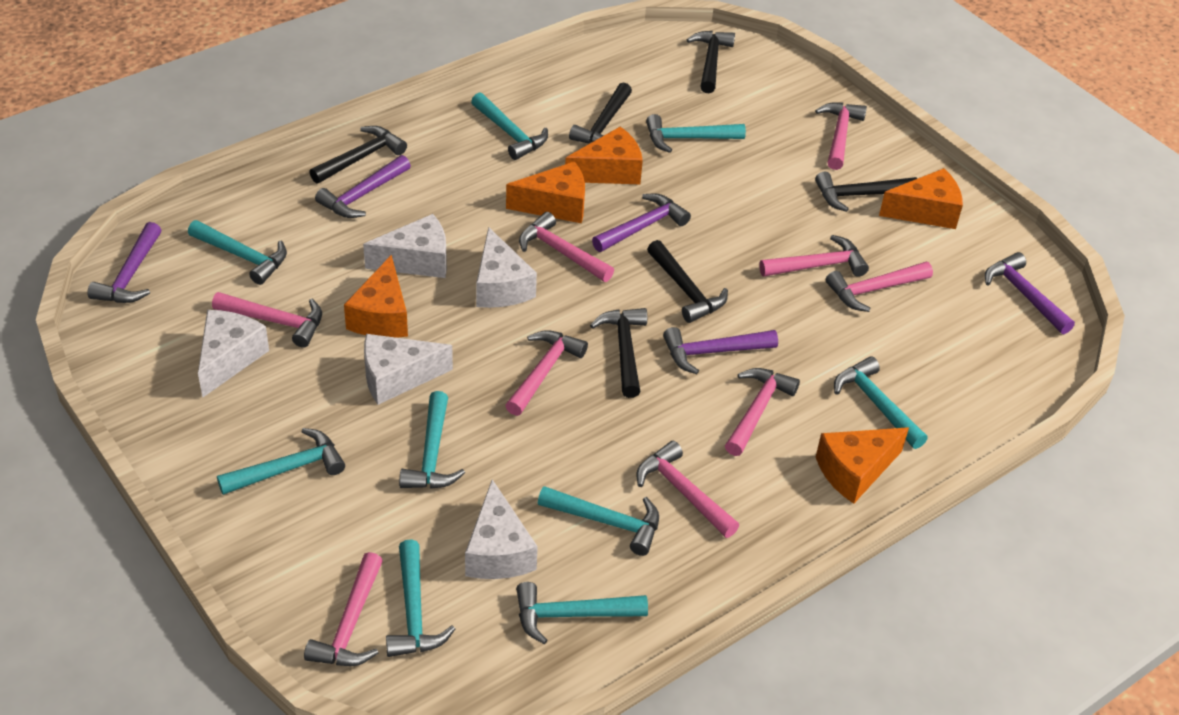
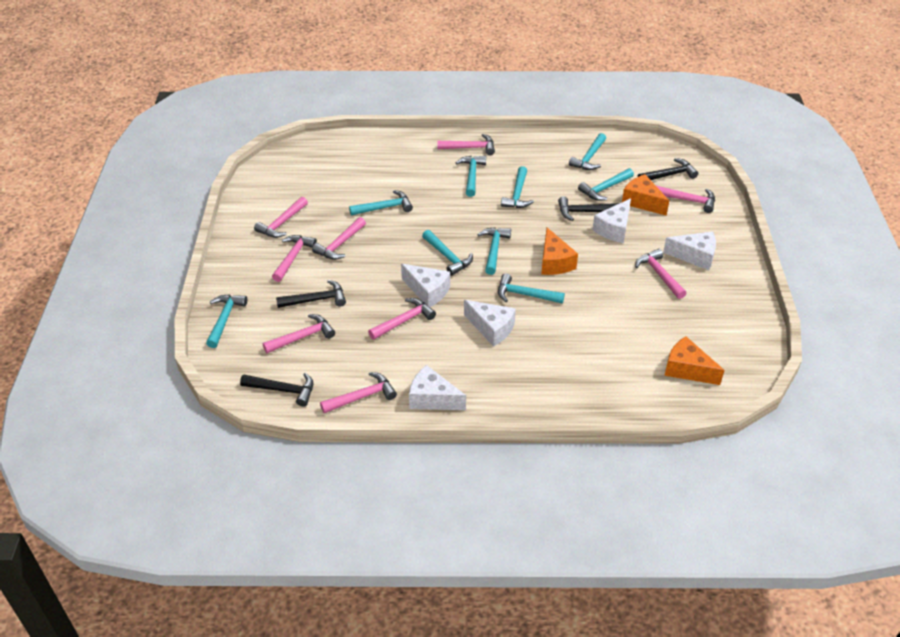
black hammer: [309,126,407,184] [569,82,632,144] [590,308,647,398] [647,240,728,323] [687,31,735,93] [815,172,918,212] = 6 -> [240,373,313,407] [276,280,346,308] [558,196,620,221] [638,158,698,180] = 4
orange cheese: [344,255,408,338] [506,162,585,223] [565,127,643,184] [816,427,909,504] [879,168,963,229] = 5 -> [541,228,578,275] [622,174,669,216] [664,336,725,385] = 3
purple hammer: [87,222,161,303] [315,155,411,218] [592,194,691,252] [663,327,778,374] [985,252,1075,334] = 5 -> none = 0

